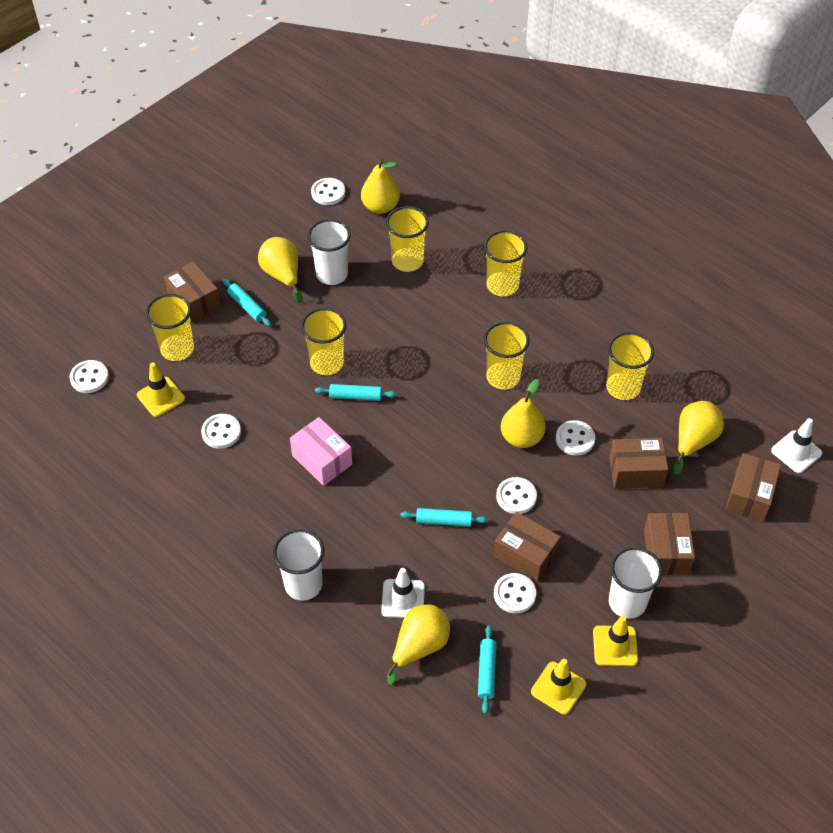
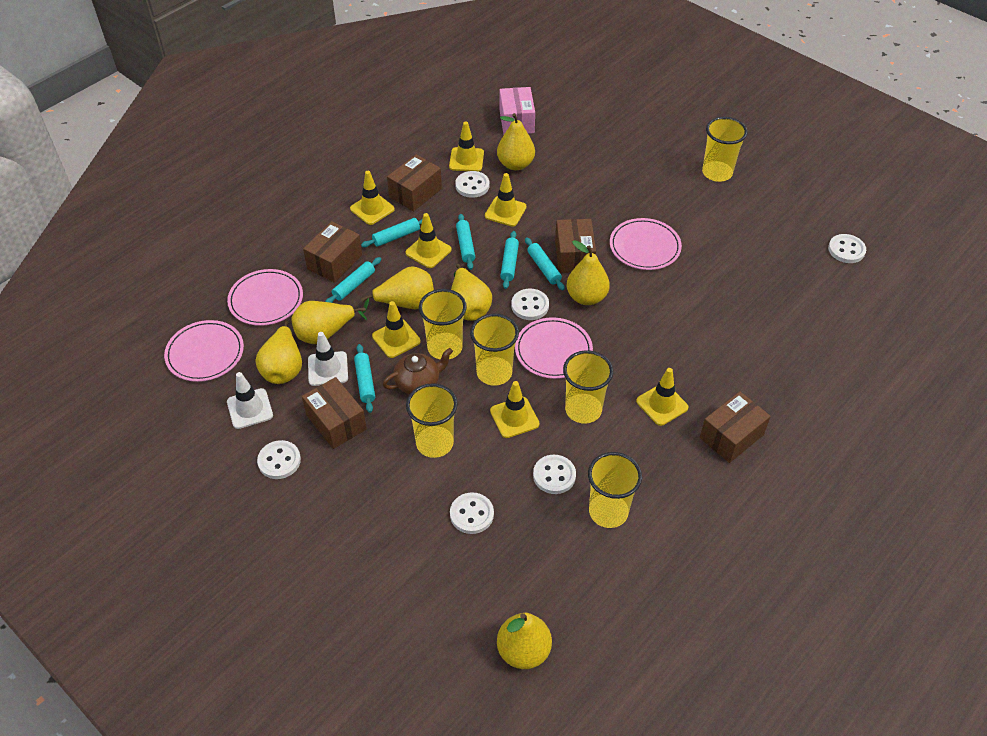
brown teapot: none = 0 -> [383,348,453,395] = 1
pink plate: none = 0 -> [164,320,244,382] [227,269,303,326] [515,317,593,379] [610,218,682,270] = 4
turquoise rolling pin: [223,279,271,326] [315,384,397,401] [400,508,488,527] [478,626,496,714] = 4 -> [325,257,381,303] [354,344,375,413] [361,218,422,248] [456,214,475,270] [500,231,519,289] [525,237,565,291] = 6
white cup: [273,529,325,600] [307,219,351,285] [609,547,663,619] = 3 -> none = 0
yellow pear: [258,237,302,304] [361,159,400,214] [387,604,450,685] [501,379,546,448] [674,401,724,475] = 5 -> [255,321,302,384] [292,301,367,344] [361,266,434,313] [451,264,492,321] [497,113,535,170] [497,613,552,669] [567,240,610,305] = 7
yellow traffic cone: [137,362,185,417] [531,659,586,715] [593,616,638,666] = 3 -> [350,171,395,225] [372,301,421,358] [405,213,451,268] [449,121,484,172] [485,173,527,227] [490,381,540,438] [636,368,689,426] = 7

